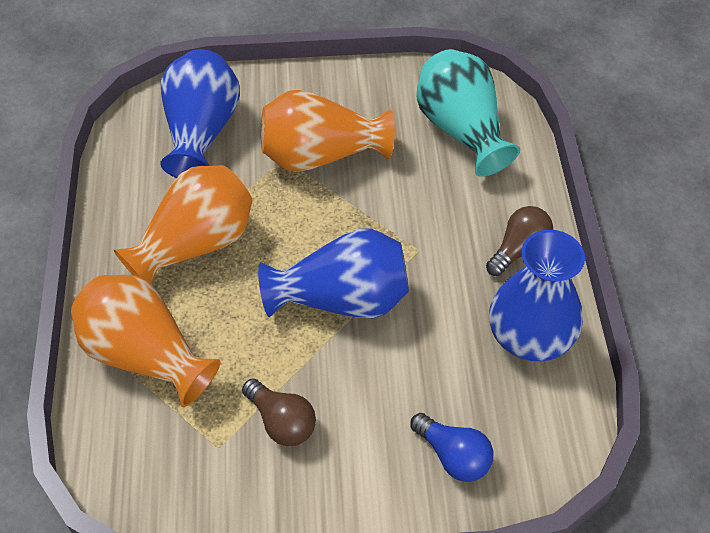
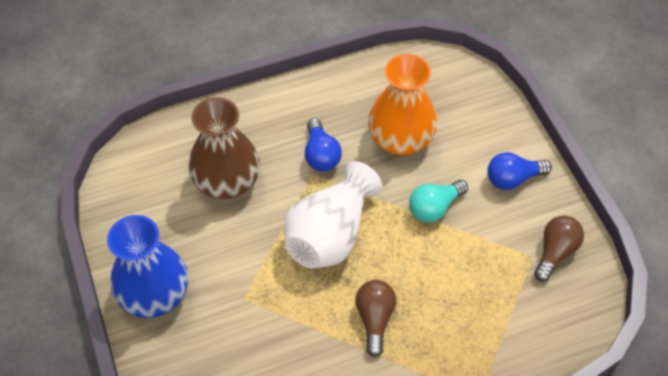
blue light bulb: [410,413,494,482] = 1 -> [305,118,342,172] [487,152,552,190] = 2
blue vase: [160,49,240,178] [258,229,409,318] [489,230,585,361] = 3 -> [107,215,188,318] = 1
brown vase: none = 0 -> [189,97,260,199] = 1
orange vase: [71,275,221,407] [114,165,253,285] [261,89,395,172] = 3 -> [368,54,437,155] = 1
turquoise light bulb: none = 0 -> [409,180,468,222] = 1
turquoise vase: [416,49,520,177] = 1 -> none = 0
white vase: none = 0 -> [284,161,382,268] = 1

